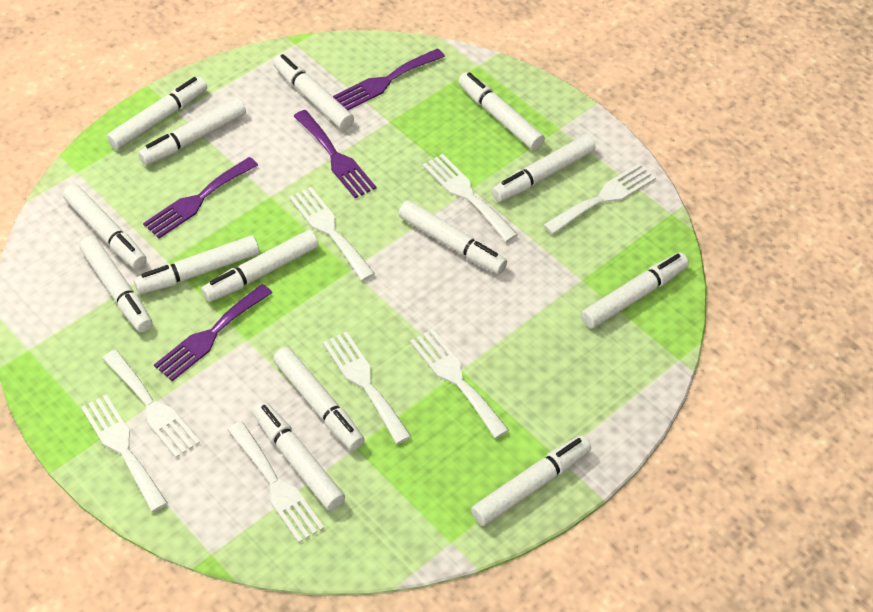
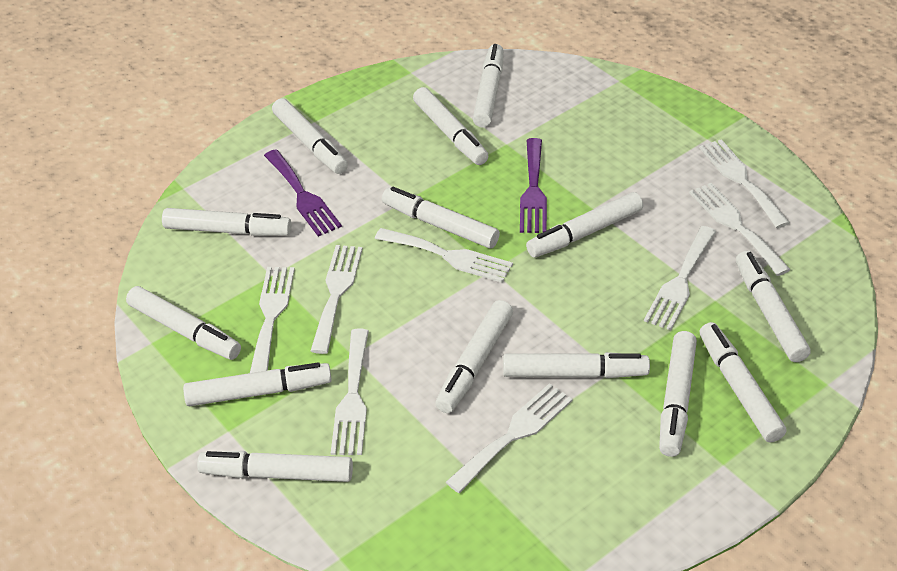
purple fork: [143,157,258,239] [154,284,272,381] [294,110,376,198] [333,48,445,110] = 4 -> [264,149,342,236] [520,138,547,233] = 2

